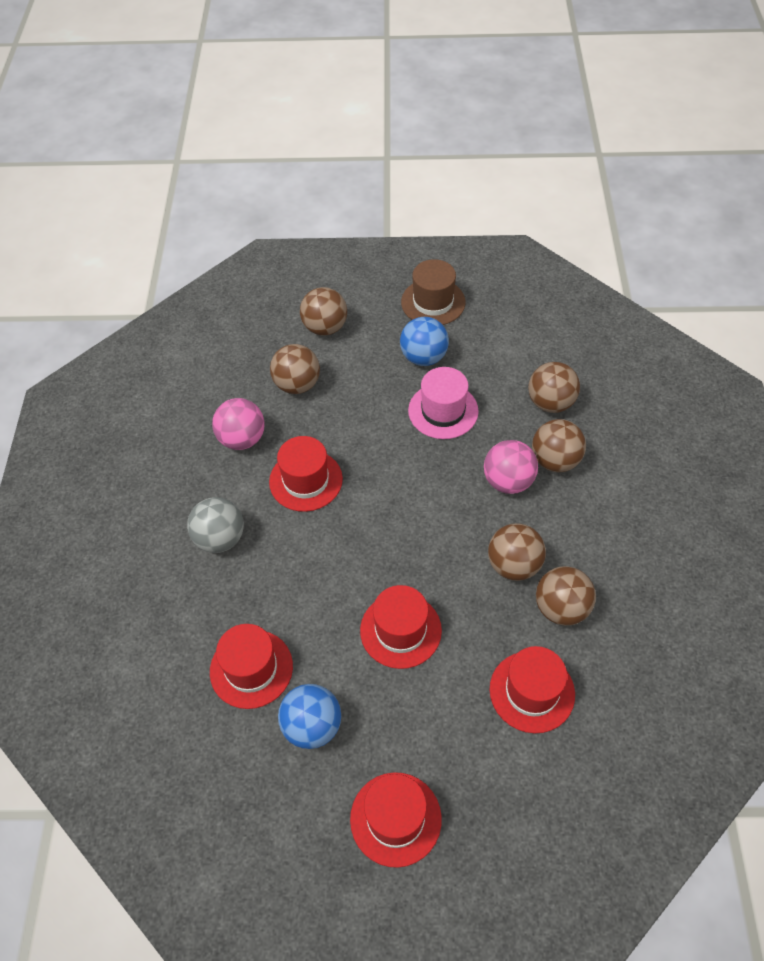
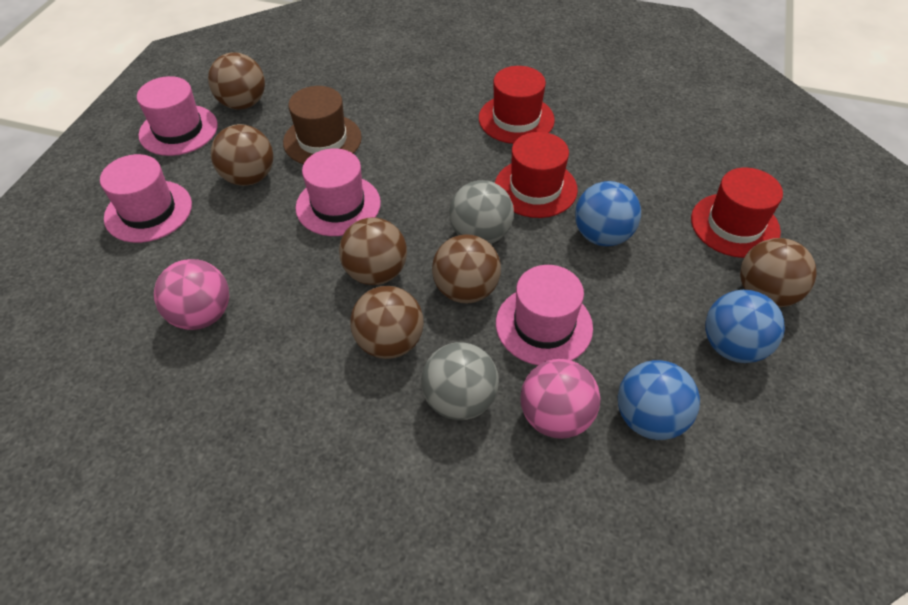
blue ball: [278,684,341,749] [400,317,449,366] = 2 -> [575,181,641,246] [618,360,700,440] [705,290,785,363] = 3
grey ball: [187,497,244,553] = 1 -> [421,342,499,420] [449,180,514,244] = 2
pink hat: [408,367,479,439] = 1 -> [100,154,192,243] [137,76,218,156] [295,148,381,236] [496,265,593,365] = 4
red hat: [210,624,293,709] [269,436,343,512] [350,772,442,868] [360,585,442,669] [490,646,575,733] = 5 -> [479,66,555,144] [495,132,578,218] [691,168,783,258] = 3

